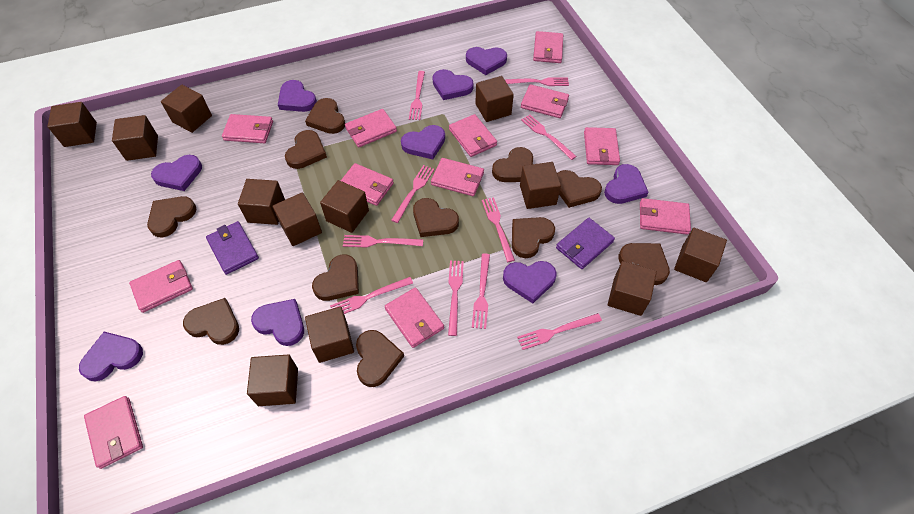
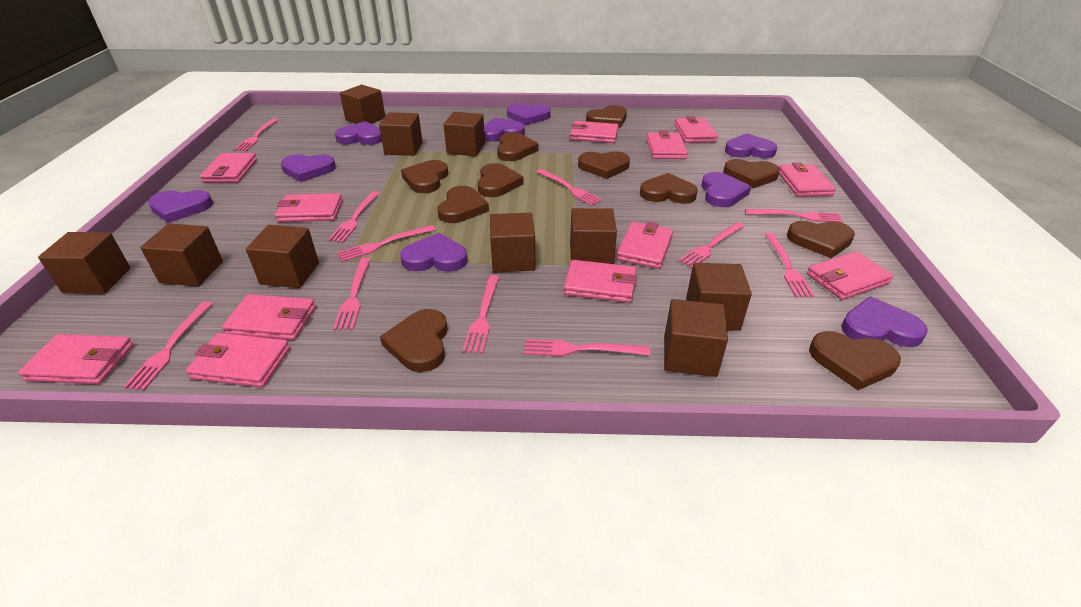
brown cube: [47,102,97,147] [112,115,158,161] [161,85,212,133] [238,179,285,225] [247,354,298,406] [273,192,322,246] [305,307,354,363] [320,180,369,233] [475,76,514,122] [520,162,561,209] [608,261,657,316] [674,228,727,282] = 12 -> [38,232,130,294] [140,223,223,286] [246,225,319,288] [340,85,385,124] [379,112,423,156] [443,112,485,156] [490,213,535,272] [570,208,617,264] [664,299,728,377] [686,263,752,331] = 10
pink fork: [330,277,413,314] [343,235,423,248] [391,165,434,223] [409,71,425,120] [448,261,464,336] [472,253,490,329] [482,197,515,262] [504,77,569,86] [517,313,602,350] [521,114,577,160] = 10 -> [123,301,213,390] [234,118,278,151] [328,191,380,243] [333,258,371,330] [337,225,436,262] [462,275,500,354] [525,339,650,356] [536,169,602,206] [678,222,744,268] [745,209,843,223] [765,233,814,297] = 11
purple wallet: [206,221,259,275] [556,218,615,269] = 2 -> none = 0

